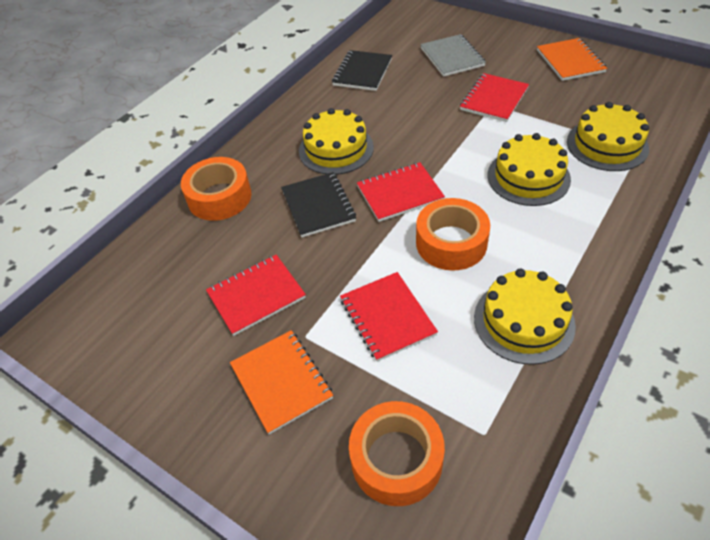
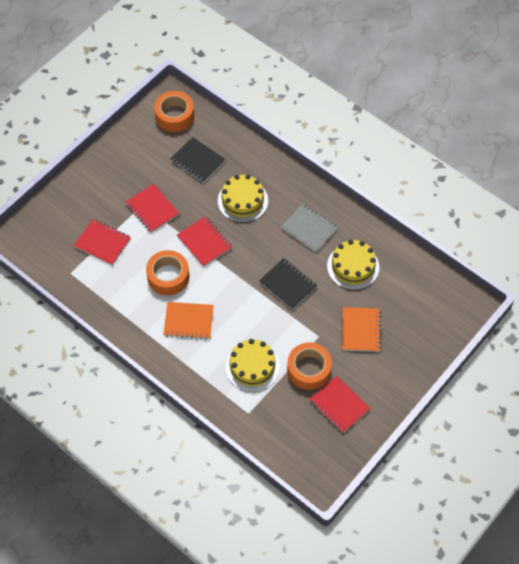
yellow cake: [299,108,374,175] [474,269,576,365] [488,133,571,206] [567,102,649,171] = 4 -> [218,175,268,223] [225,339,280,392] [327,240,379,290] = 3

